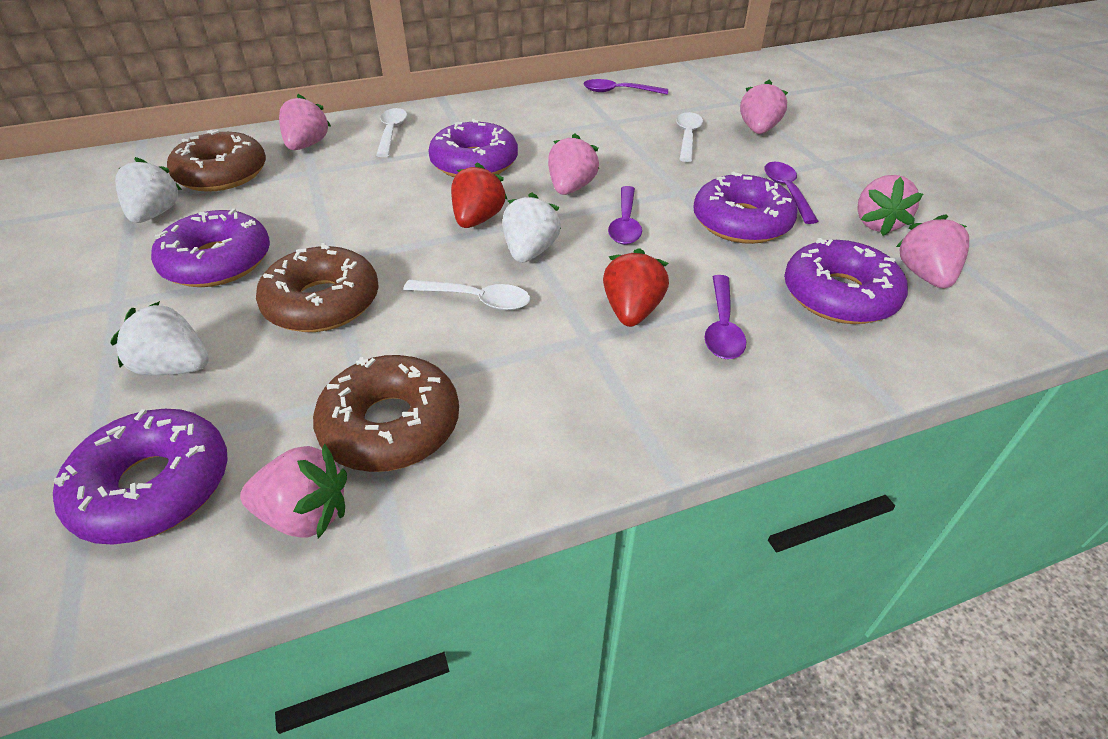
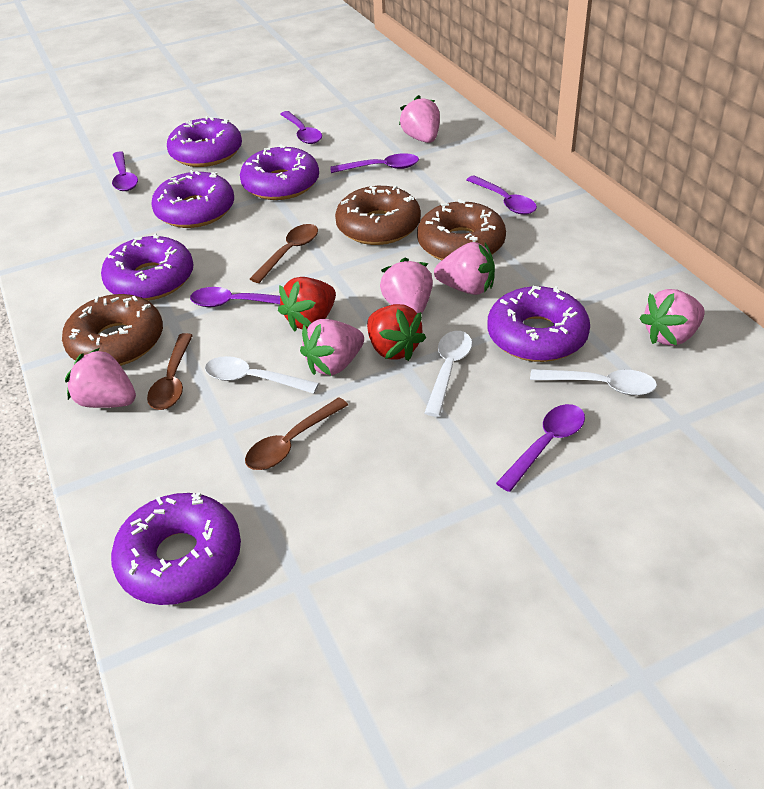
brown spoon: none = 0 -> [147,333,193,410] [245,397,348,470] [250,224,318,283] = 3
purple donut: [53,409,228,545] [151,208,270,287] [428,119,518,177] [693,171,798,244] [784,238,908,324] = 5 -> [101,233,194,301] [111,492,241,605] [151,170,234,228] [167,116,242,167] [240,144,319,200] [487,286,590,362] = 6
purple spoon: [583,79,668,95] [608,186,642,245] [704,275,746,359] [765,162,819,224] = 4 -> [112,151,138,191] [190,287,280,307] [280,111,322,144] [330,153,419,173] [466,175,537,215] [496,404,585,492] = 6
white strawberry: [110,301,209,375] [115,157,182,223] [503,192,561,263] = 3 -> none = 0

